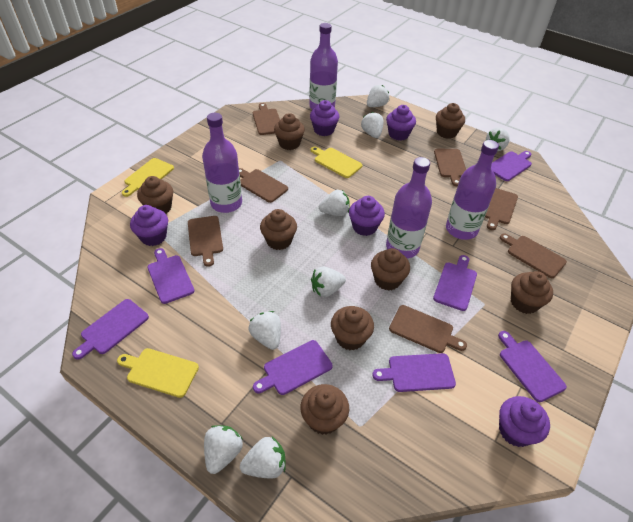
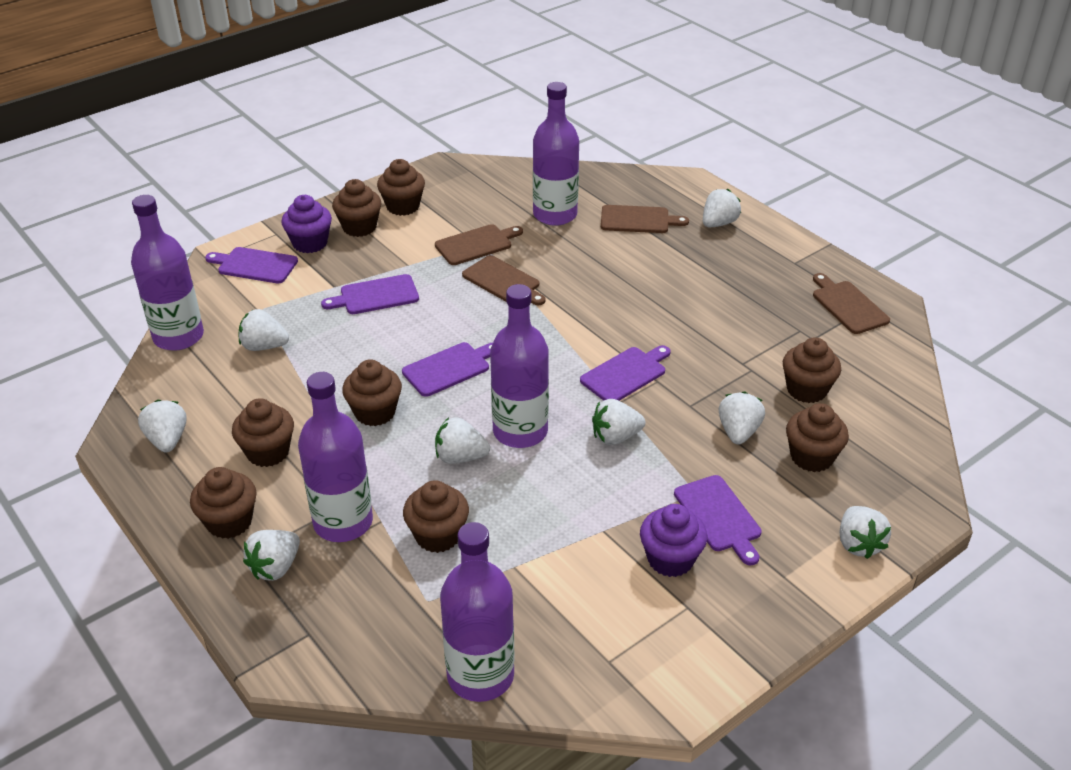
brown cutting board: [188,216,223,267] [239,168,288,203] [253,103,280,135] [389,305,467,353] [434,149,466,186] [485,188,518,230] [500,233,567,278] = 7 -> [435,224,523,265] [462,255,546,305] [601,205,689,233] [813,273,890,334] = 4
purple bottle: [202,113,242,213] [309,23,338,110] [386,157,432,258] [446,140,499,240] = 4 -> [131,195,204,351] [298,372,373,542] [440,522,515,702] [490,284,549,448] [533,82,579,226] = 5
purple cupcake: [130,205,168,246] [310,100,339,136] [349,196,385,236] [386,105,416,141] [499,396,550,447] = 5 -> [281,195,332,253] [640,504,707,577] = 2
purple cutting board: [72,299,149,360] [147,248,194,304] [253,340,333,395] [372,353,456,392] [433,255,477,311] [491,151,532,181] [498,331,567,402] = 7 -> [205,247,298,284] [321,274,419,314] [402,342,493,397] [580,345,671,401] [674,475,761,566] = 5
yellow cutting board: [117,348,199,398] [122,158,174,197] [311,146,363,178] = 3 -> none = 0

